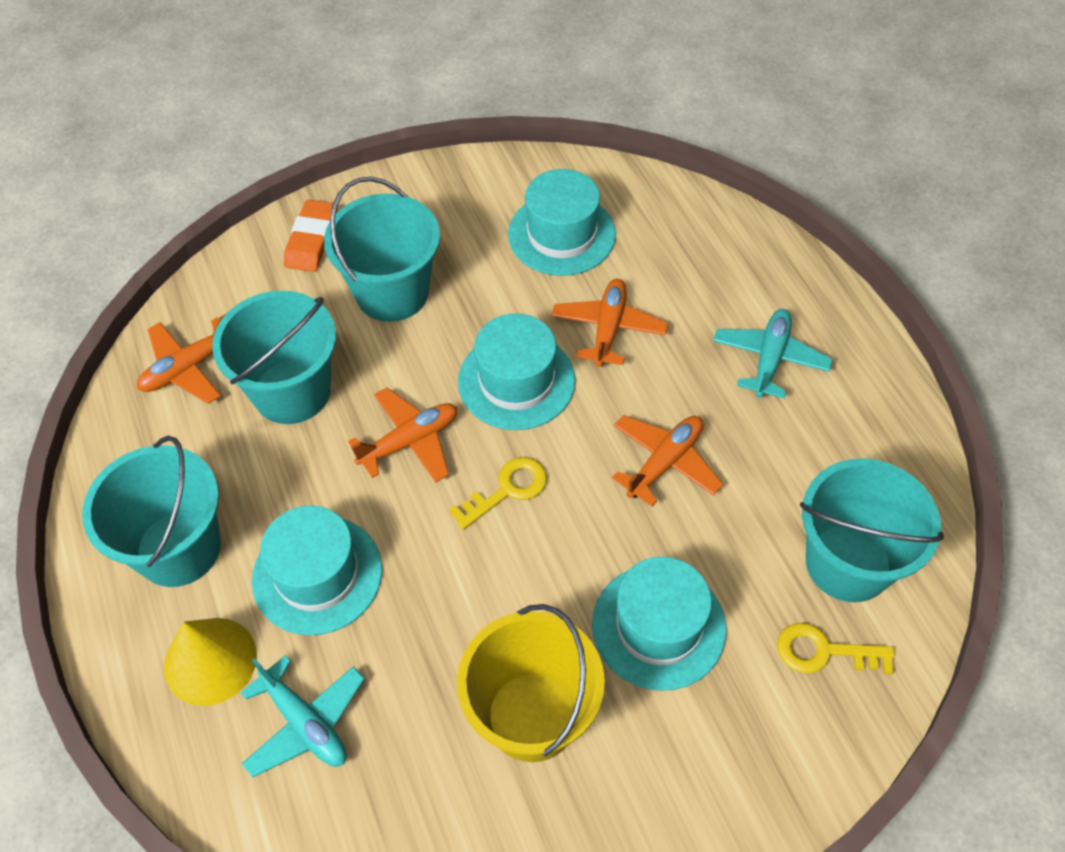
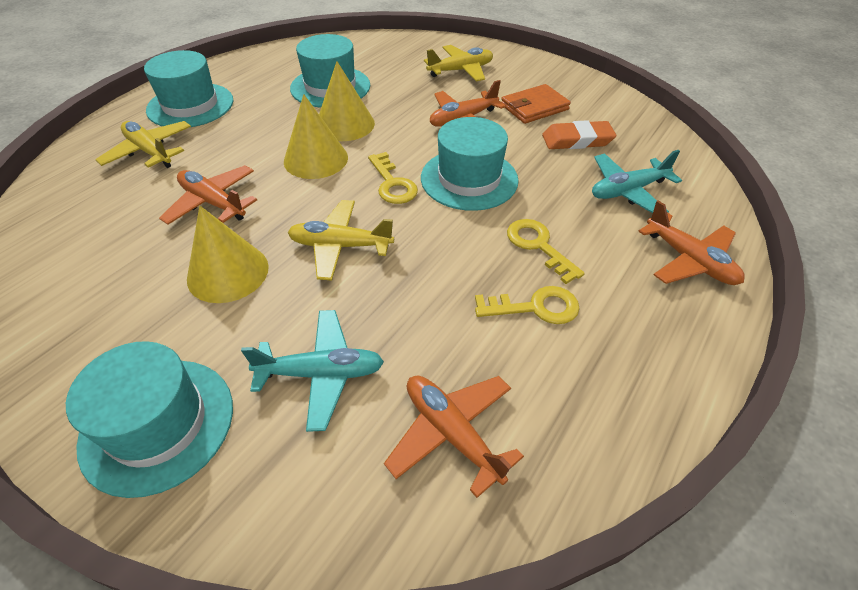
orange wallet: none = 0 -> [501,84,571,124] = 1
turquoise bucket: [82,436,221,587] [212,290,336,424] [324,177,440,322] [800,458,944,602] = 4 -> none = 0
yellow bucket: [457,604,605,762] = 1 -> none = 0
yellow cone: [164,618,257,706] = 1 -> [187,206,269,303] [284,94,348,179] [319,61,375,141] = 3
yellow key: [449,457,547,530] [777,623,895,674] = 2 -> [368,152,418,204] [475,286,579,324] [507,219,585,284] = 3
yellow plane: none = 0 -> [95,121,191,168] [287,200,394,281] [424,45,493,82] = 3

